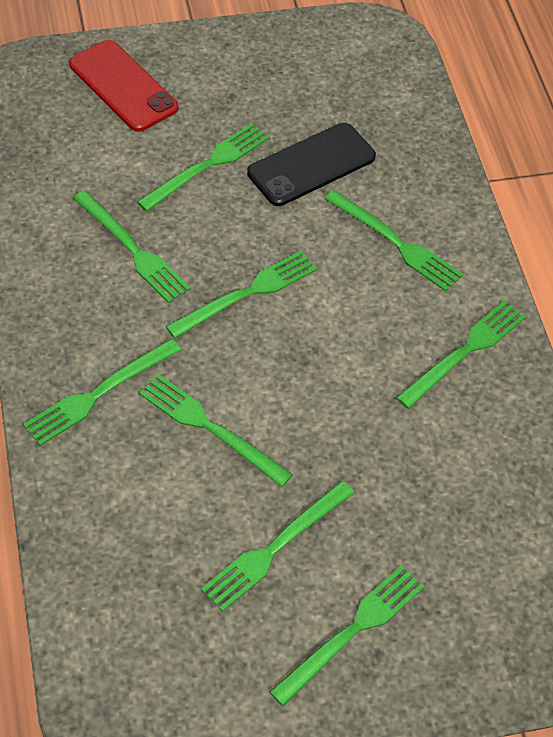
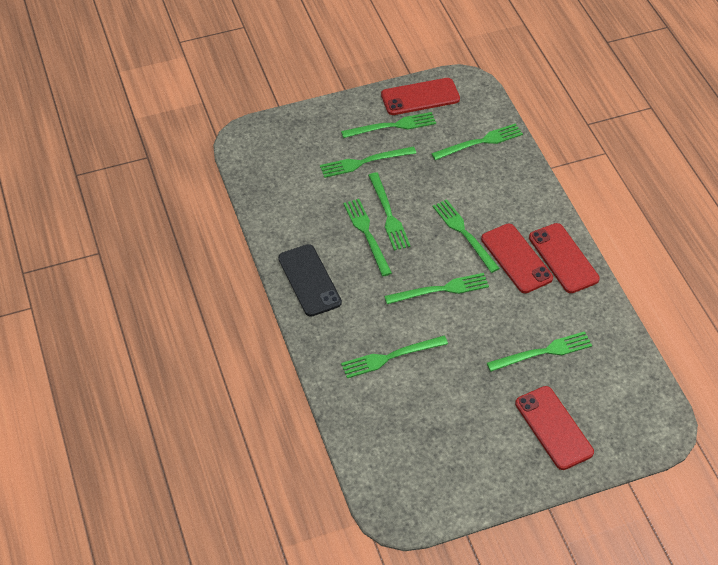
red phone: [69,40,178,132] = 1 -> [381,78,460,115] [481,224,553,293] [515,386,594,470] [529,223,600,293] = 4

